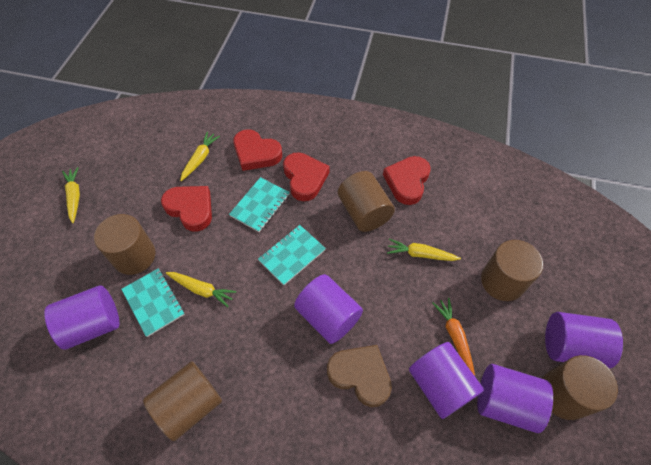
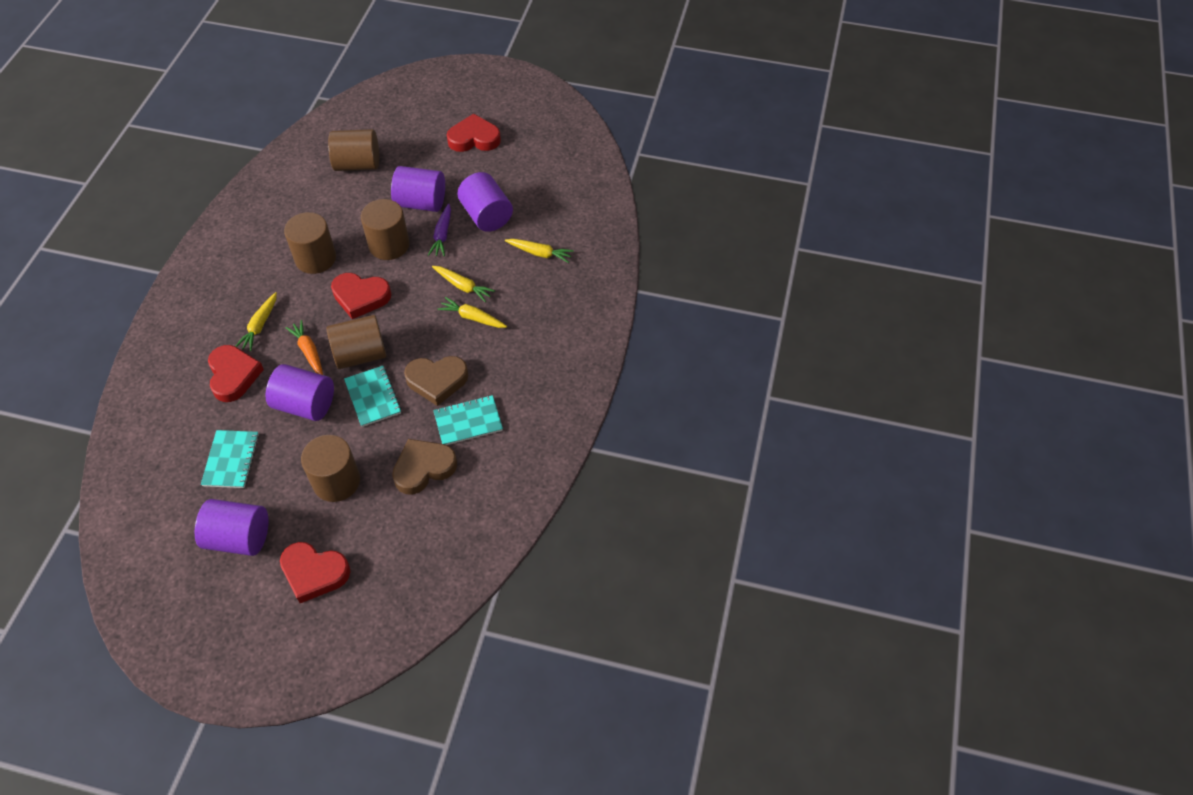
brown heart: [327,345,392,407] = 1 -> [392,439,457,495] [404,356,468,406] = 2
purple carrot: none = 0 -> [428,204,451,257] = 1
purple cylinder: [44,285,119,350] [294,274,363,344] [409,342,484,419] [477,364,553,433] [545,312,623,368] = 5 -> [195,499,268,556] [266,364,334,421] [391,166,445,212] [457,172,513,232] = 4

